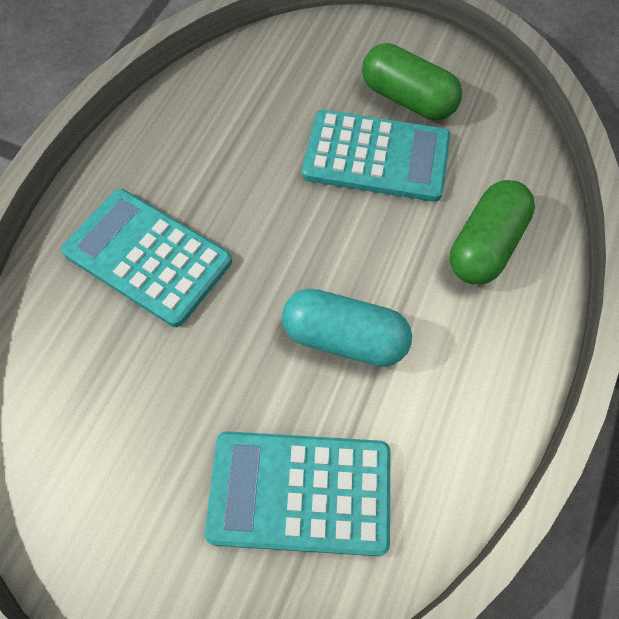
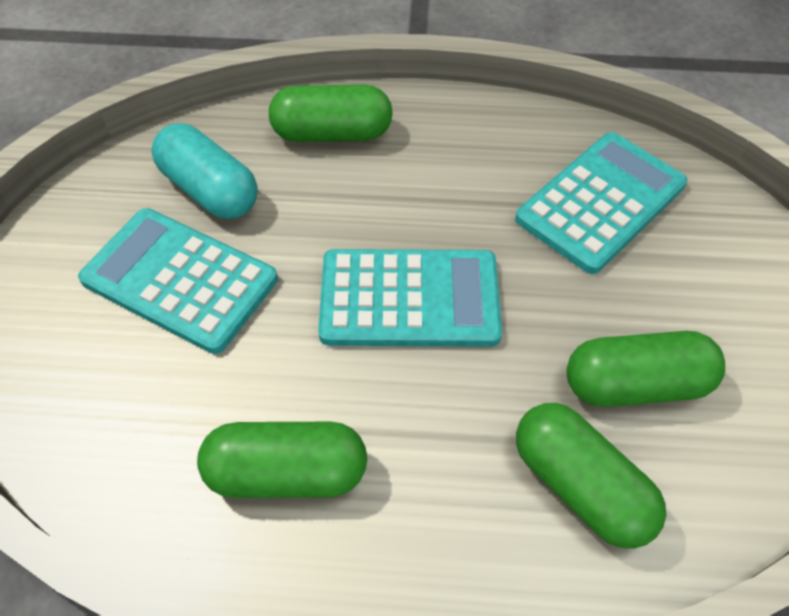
green capsule: [362,43,462,120] [450,180,535,285] = 2 -> [197,422,367,498] [269,84,393,142] [516,403,666,549] [567,331,725,407] = 4

